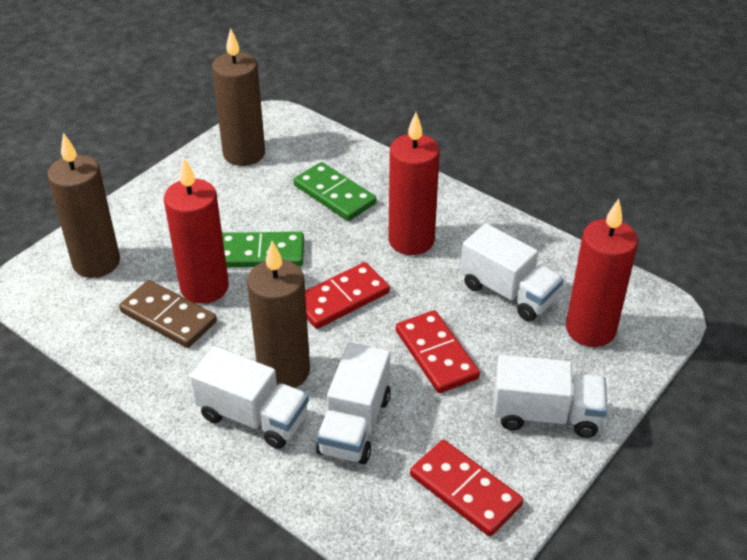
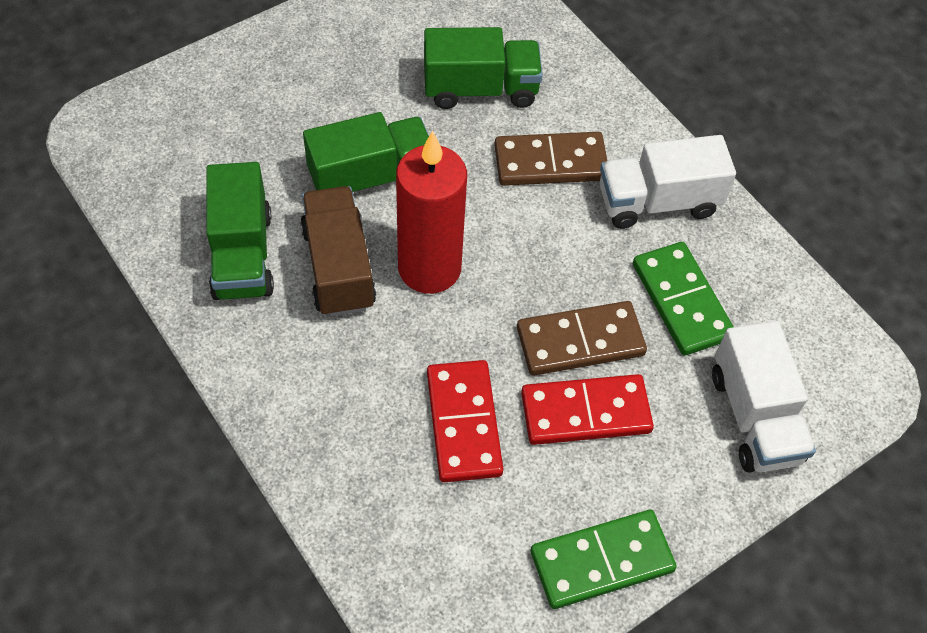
brown candle: [47,133,120,278] [212,28,265,166] [247,241,310,388] = 3 -> none = 0
brown domino: [119,280,217,348] = 1 -> [494,132,607,186] [517,301,647,376] = 2
brown truck: none = 0 -> [300,186,376,317] = 1
green truck: none = 0 -> [206,162,274,300] [303,112,429,197] [424,27,543,109] = 3
red candle: [164,158,229,304] [389,112,440,255] [566,199,638,347] = 3 -> [396,131,467,294] = 1
red domino: [305,262,390,329] [396,310,480,393] [410,440,523,536] = 3 -> [427,360,503,482] [521,374,654,445] = 2
white truck: [190,346,309,449] [316,342,391,464] [460,223,564,321] [493,355,607,438] = 4 -> [599,135,736,229] [712,321,816,473] = 2

